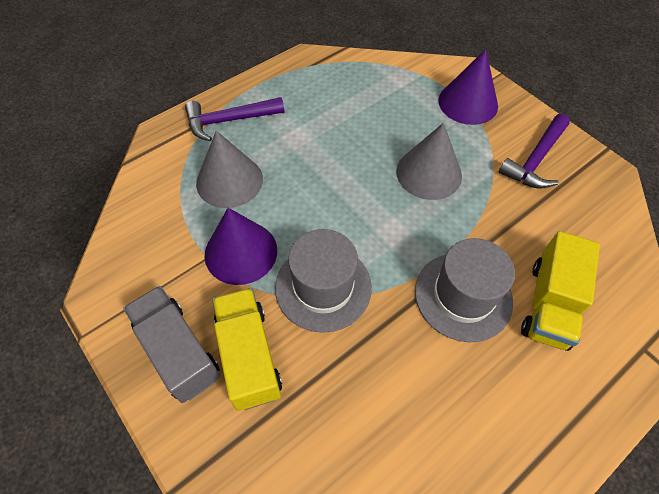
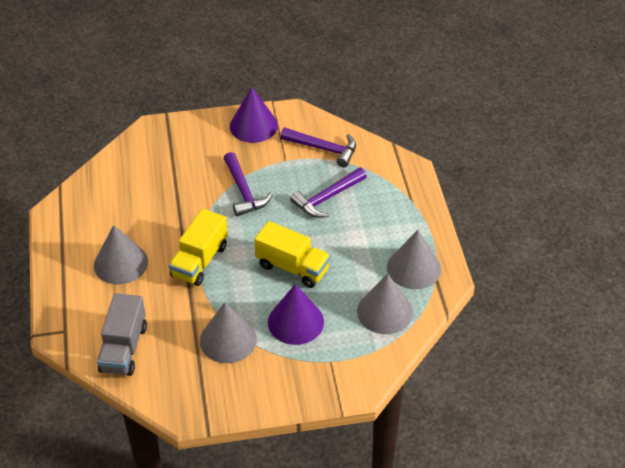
grey cone: [196,131,263,208] [396,123,462,200] = 2 -> [94,225,148,284] [200,302,257,363] [357,274,413,334] [387,230,441,289] = 4
grey hat: [275,229,372,333] [415,238,515,342] = 2 -> none = 0
purple hammer: [185,97,284,142] [499,114,570,189] = 2 -> [224,152,273,216] [280,128,356,167] [290,167,367,218] = 3

